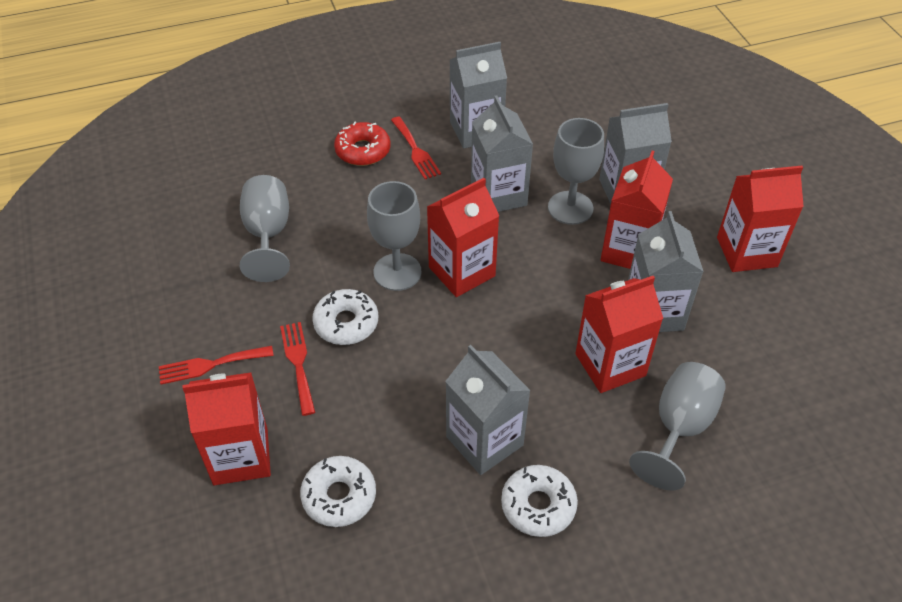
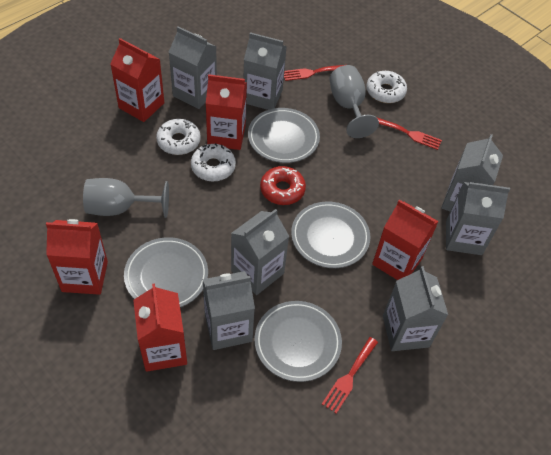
grey carton: [445,345,531,475] [450,42,507,149] [471,95,533,212] [599,103,672,204] [628,211,704,332] = 5 -> [169,26,217,109] [202,271,255,350] [231,209,289,295] [244,32,287,110] [383,266,448,351] [441,134,503,211] [446,182,510,255] = 7
grey goblet: [240,175,290,282] [367,181,422,291] [548,118,604,225] [629,362,726,491] = 4 -> [83,178,169,218] [329,65,379,138] = 2
grey plate: none = 0 -> [124,237,208,307] [248,108,320,163] [254,301,342,382] [291,202,370,268] = 4

